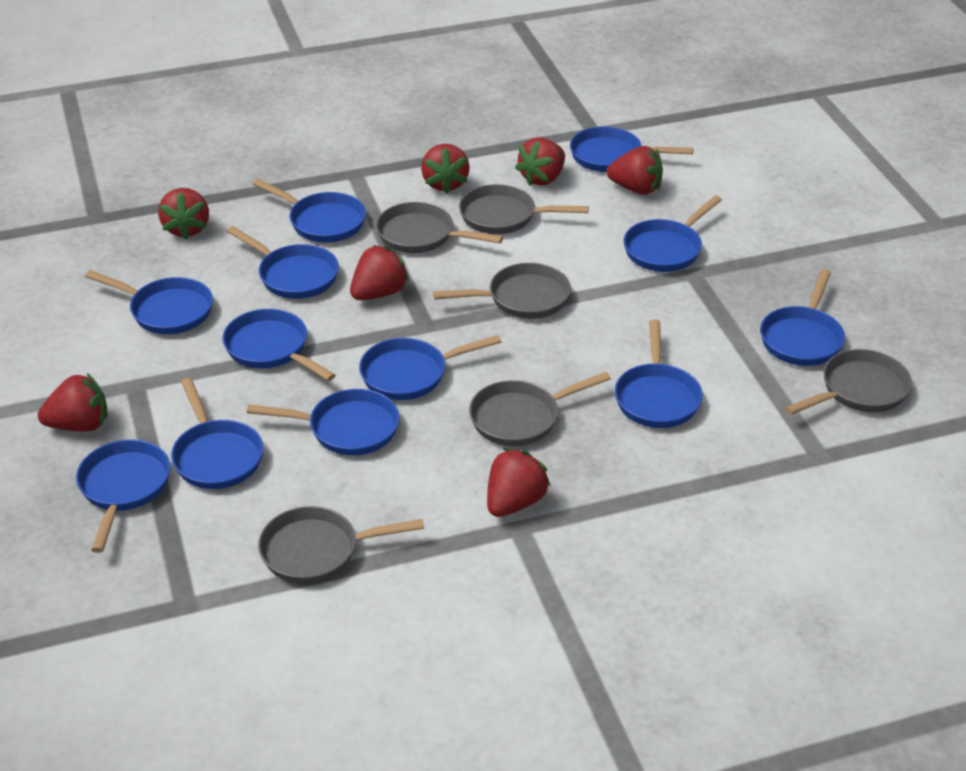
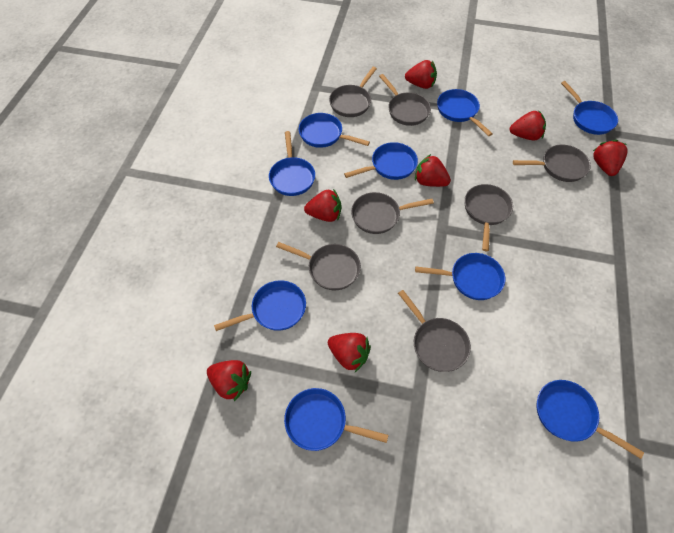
blue pan: [76,439,170,553] [85,270,213,334] [171,378,264,489] [222,309,336,381] [227,226,339,299] [247,389,400,455] [253,179,366,242] [359,335,501,400] [570,126,694,172] [615,319,703,428] [623,195,722,272] [760,269,845,366] = 12 -> [214,280,306,331] [269,131,315,196] [284,388,388,451] [299,113,370,148] [344,142,418,180] [415,253,505,300] [437,89,493,136] [537,380,644,459] [561,81,618,135] = 9
grey pan: [258,506,424,584] [376,202,503,253] [433,263,571,319] [459,184,589,234] [469,372,611,446] [785,349,912,415] = 6 -> [276,242,361,290] [329,67,377,117] [351,192,434,234] [379,74,431,126] [398,290,471,372] [464,184,513,251] [513,145,591,182] = 7

